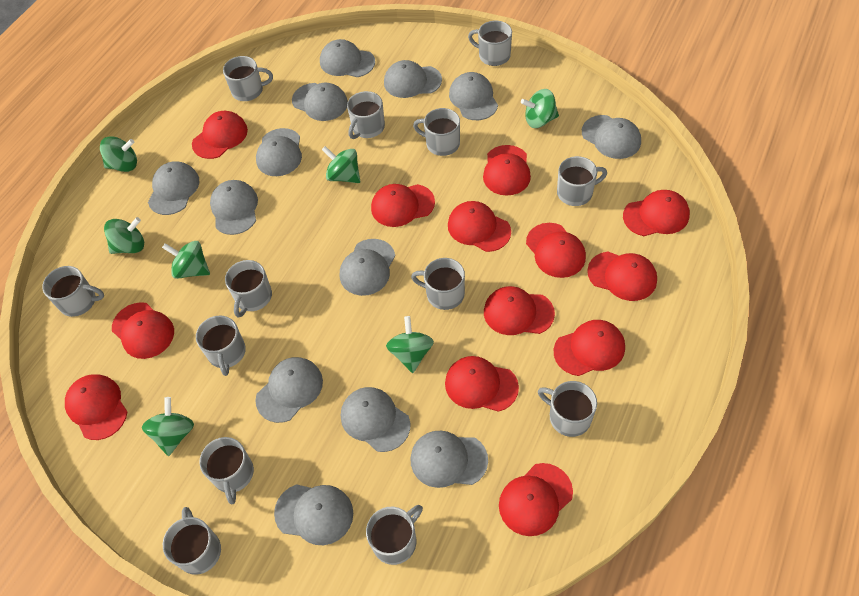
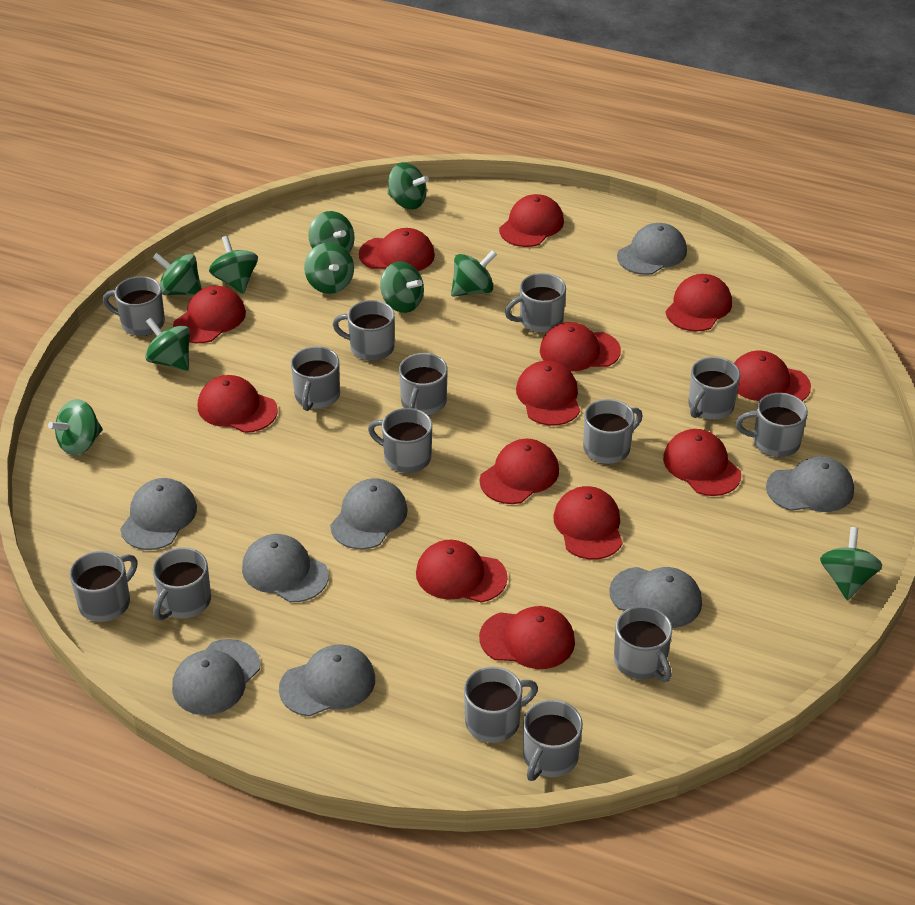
green spinning top: [100,136,137,172] [104,217,144,254] [142,397,194,456] [162,241,210,279] [322,146,360,183] [386,316,434,373] [521,89,559,128] = 7 -> [48,399,103,455] [145,318,190,371] [153,253,202,296] [209,236,258,294] [304,242,354,294] [308,211,355,253] [380,261,424,313] [387,162,429,209] [451,250,497,297] [820,527,882,600] = 10
grey cap: [148,161,199,215] [210,180,258,235] [255,357,323,423] [256,128,302,176] [274,484,353,545] [292,83,348,121] [320,39,375,77] [340,239,395,296] [341,387,410,452] [384,60,442,98] [411,431,488,488] [449,72,498,120] [582,115,641,159] = 13 -> [120,478,197,550] [172,639,260,715] [242,534,329,602] [279,645,375,716] [330,478,408,550] [609,567,702,628] [617,223,687,275] [766,456,854,512] = 8
grey mug: [42,266,104,317] [163,507,221,575] [196,315,246,376] [199,437,254,504] [223,56,273,101] [225,260,272,318] [347,91,385,139] [366,505,423,565] [411,258,465,310] [413,108,460,156] [468,21,512,66] [538,381,597,437] [557,156,607,206] = 13 -> [70,551,138,622] [103,276,165,336] [153,547,211,620] [291,346,340,411] [333,300,395,361] [368,408,432,473] [399,353,448,415] [464,667,538,743] [505,273,566,333] [523,700,583,781] [583,399,643,464] [614,606,672,682] [688,357,740,420] [736,393,808,457] = 14

